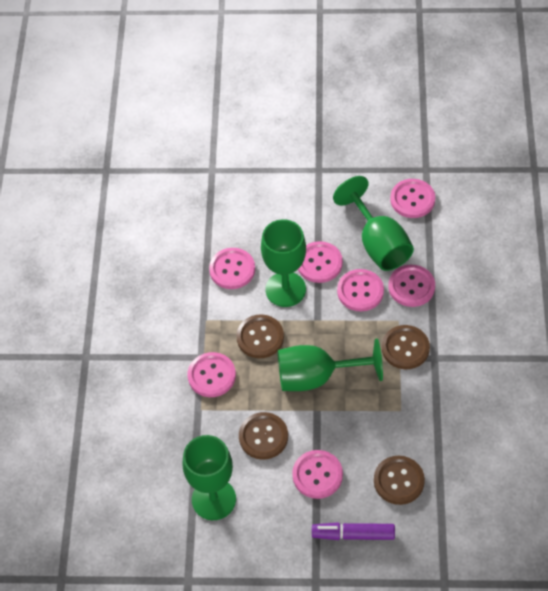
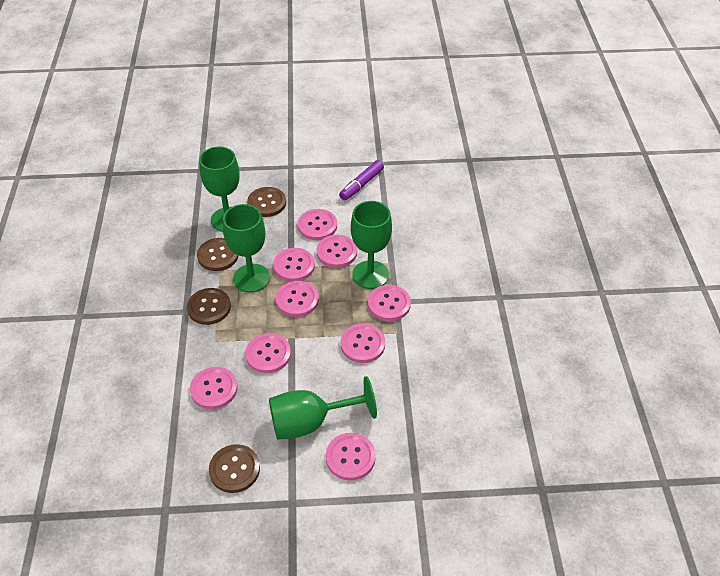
pink button: [188,352,236,397] [209,248,255,289] [292,450,343,499] [298,241,343,283] [337,269,384,312] [388,265,435,307] [390,179,435,218] = 7 -> [190,367,238,409] [245,333,291,373] [273,248,315,282] [276,281,319,317] [298,209,337,240] [316,235,357,268] [326,433,376,480] [340,324,385,363] [368,285,411,321] = 9

